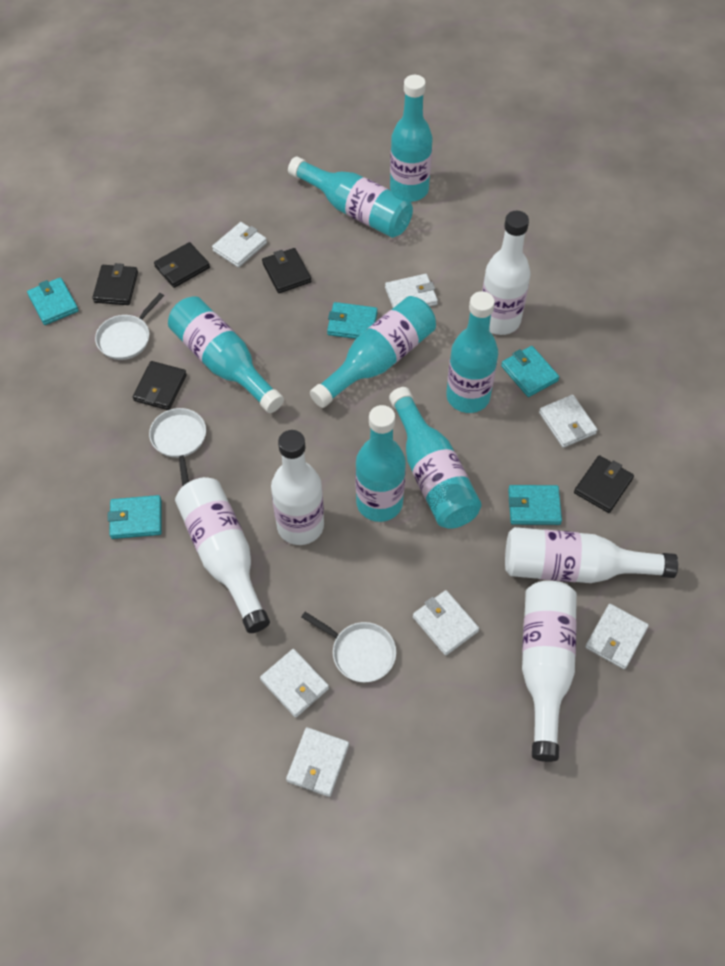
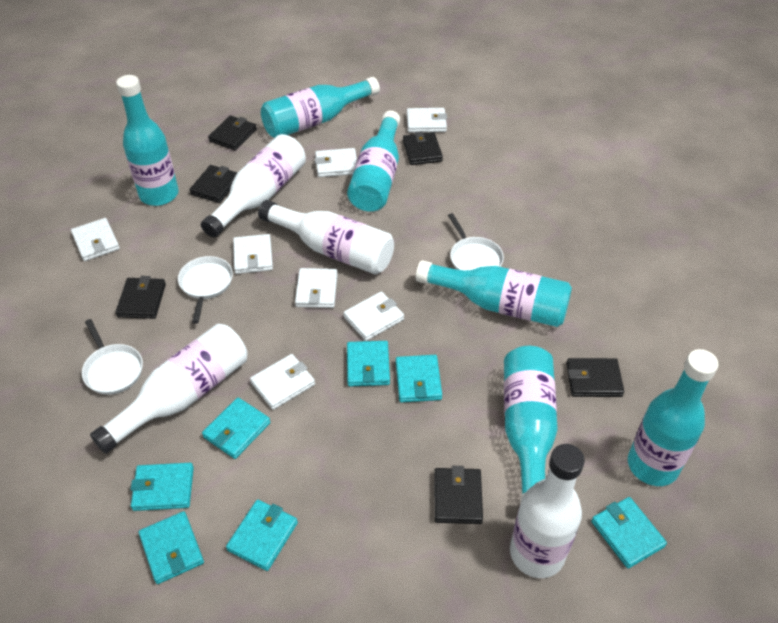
black wallet: [92,263,138,305] [133,361,187,410] [154,242,210,288] [262,248,311,293] [574,455,634,513] = 5 -> [115,276,166,319] [189,165,238,203] [208,116,257,151] [403,131,443,165] [434,466,483,524] [566,358,624,397] = 6
turquoise bottle: [168,296,284,413] [288,156,413,238] [310,296,436,408] [355,405,406,522] [389,387,482,529] [390,75,432,202] [446,291,498,413] = 7 -> [116,75,179,206] [261,77,380,138] [347,111,400,212] [416,260,572,327] [504,346,558,501] [628,349,719,486] = 6
turquoise wallet: [27,277,79,325] [108,495,162,539] [327,302,378,339] [501,346,559,397] [508,485,562,525] = 5 -> [131,463,194,511] [139,511,204,584] [202,397,270,459] [226,500,298,571] [347,341,390,386] [396,355,442,402] [591,497,667,569] = 7
white bottle: [175,477,270,633] [271,430,324,545] [482,211,531,335] [505,527,678,583] [522,581,577,762] = 5 -> [90,324,247,454] [201,134,306,238] [258,200,394,275] [510,444,585,578] = 4

